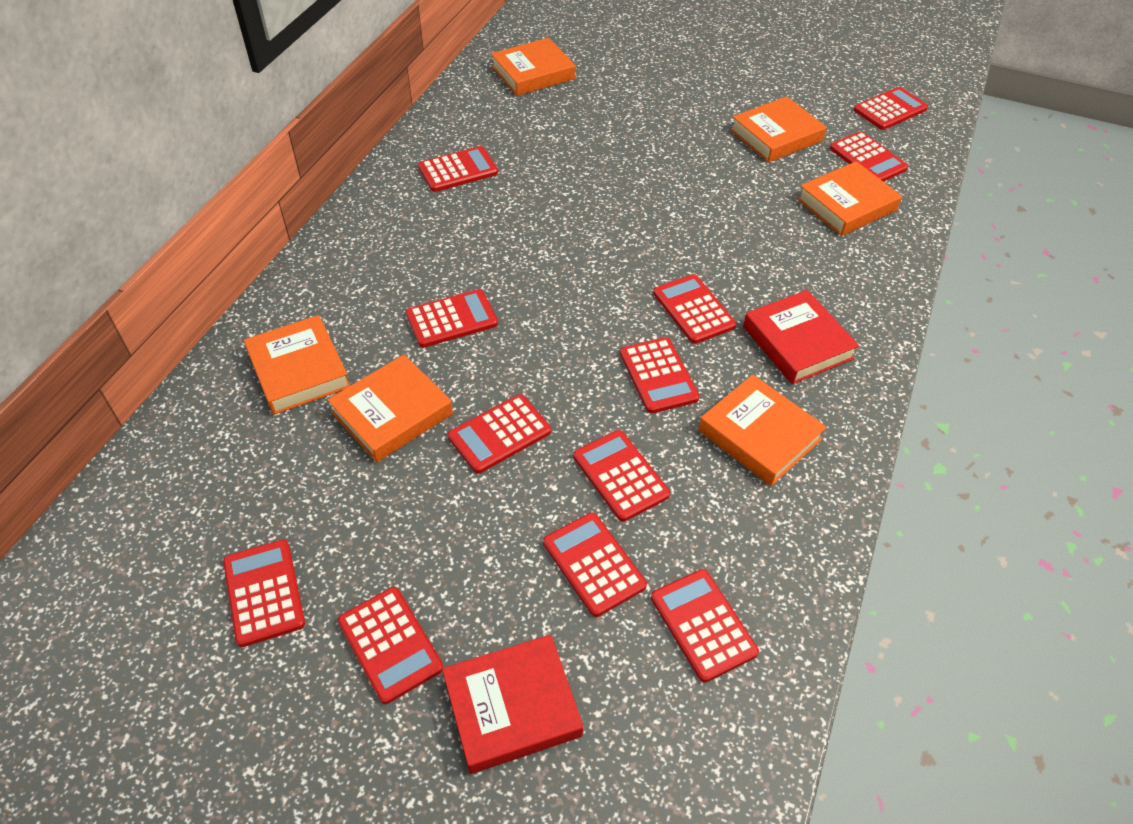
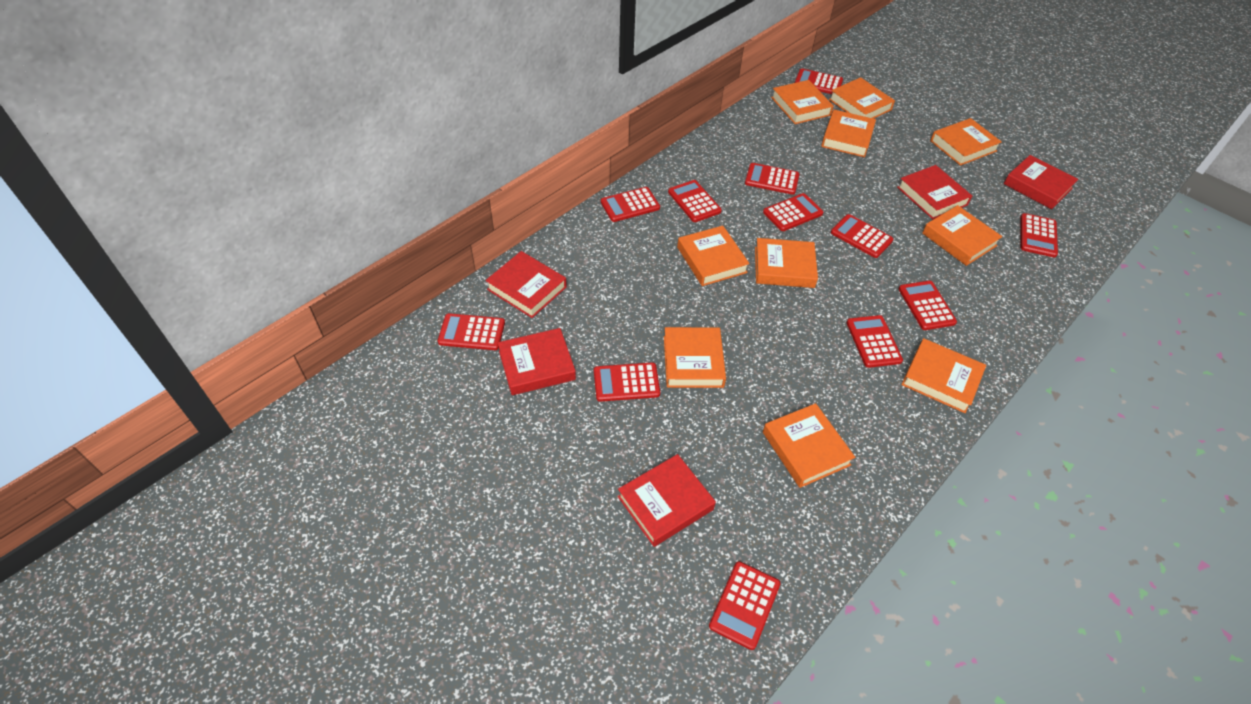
orange book: [244,315,350,415] [327,354,453,462] [491,38,575,96] [698,375,827,486] [730,96,827,163] [797,161,902,236] = 6 -> [664,327,726,388] [677,226,750,286] [755,238,818,288] [763,403,855,488] [771,80,834,124] [821,110,876,157] [829,77,895,119] [901,338,986,413] [922,205,1002,266] [930,118,1002,166] = 10
red book: [442,634,584,774] [743,290,859,384] = 2 -> [485,251,567,318] [498,328,576,395] [618,454,716,547] [897,165,972,219] [1004,155,1078,209] = 5

